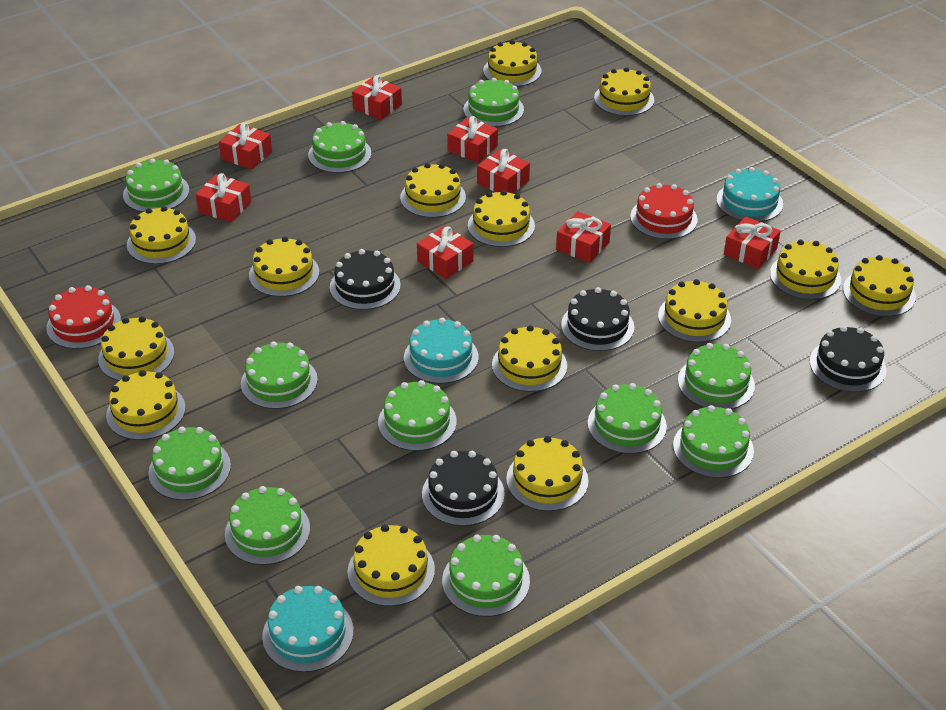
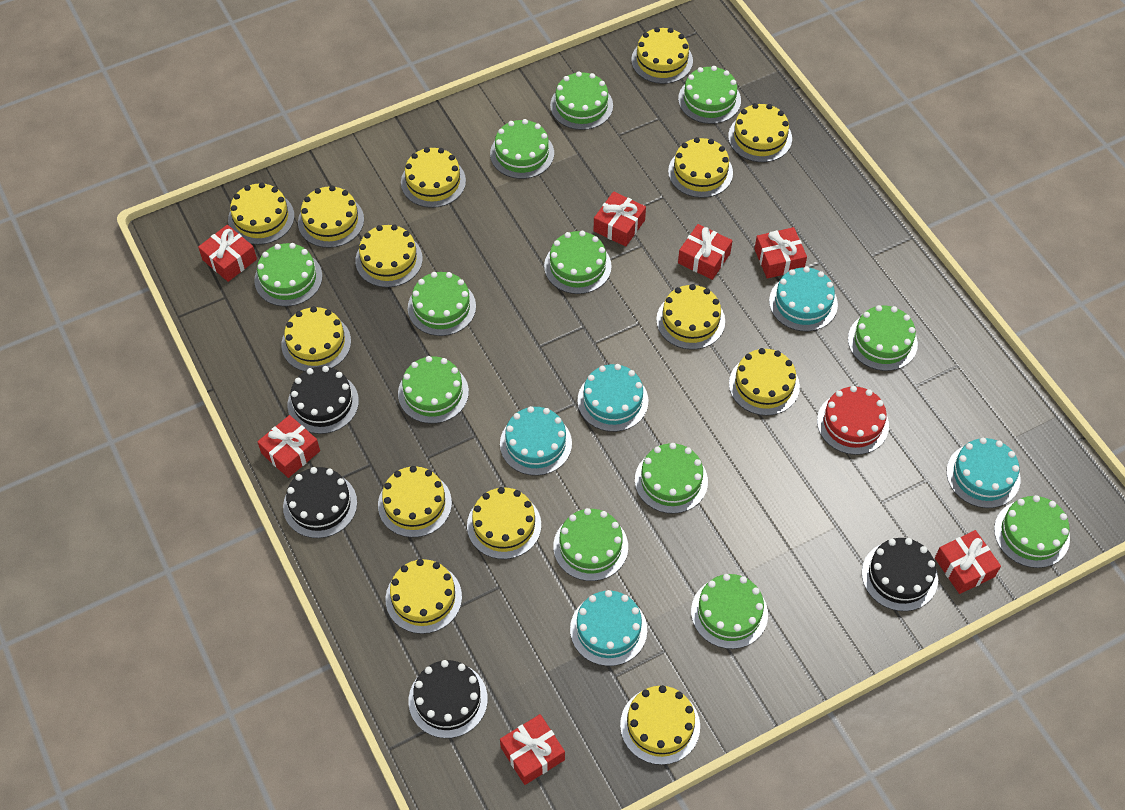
green cake: [123,158,189,212] [148,427,231,500] [225,486,310,565] [241,341,318,409] [308,121,371,173] [378,380,457,451] [442,535,530,617] [463,78,524,127] [588,383,667,454] [673,405,754,478] [678,343,755,409] = 11 -> [254,243,322,306] [398,356,469,424] [408,272,476,336] [490,119,554,179] [544,231,612,294] [550,71,613,130] [553,508,628,581] [635,443,708,514] [678,66,741,124] [691,574,768,649] [848,305,918,371] [994,495,1070,568] = 12
red cake: [46,285,121,349] [630,183,698,239] = 2 -> [817,386,889,455] = 1
red gift: [196,173,251,222] [219,123,272,169] [352,75,402,120] [417,226,474,279] [447,116,498,163] [477,149,530,193] [556,211,611,263] [724,217,780,269] = 8 -> [198,225,257,282] [257,415,320,478] [500,714,565,785] [594,191,646,247] [678,224,732,280] [754,227,807,279] [935,530,1001,594] = 7
turquoise cake: [262,586,353,672] [404,318,479,384] [716,167,783,222] = 3 -> [500,406,572,476] [570,590,647,666] [577,364,648,432] [769,267,838,331] [947,438,1020,508] = 5

